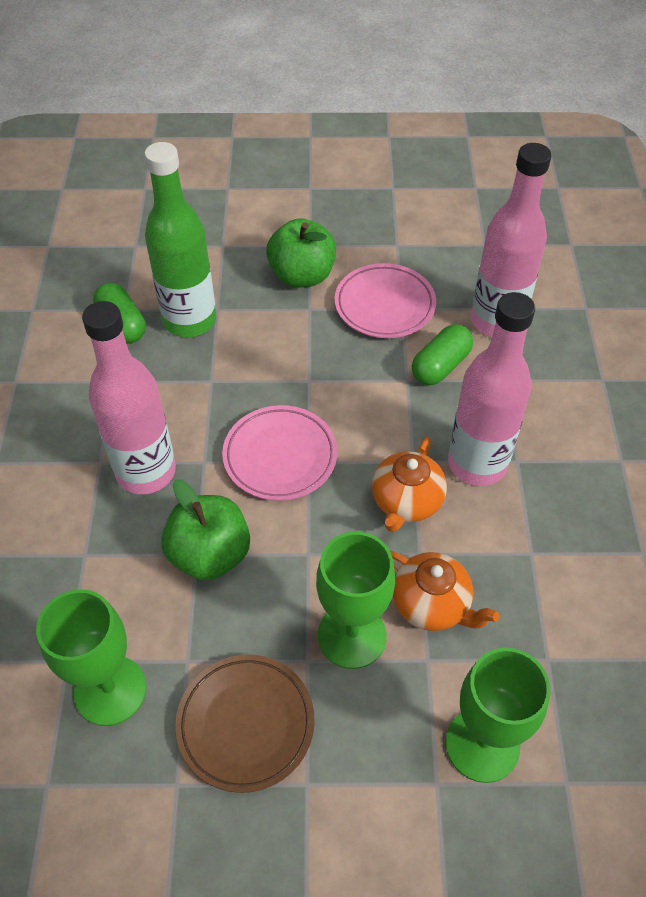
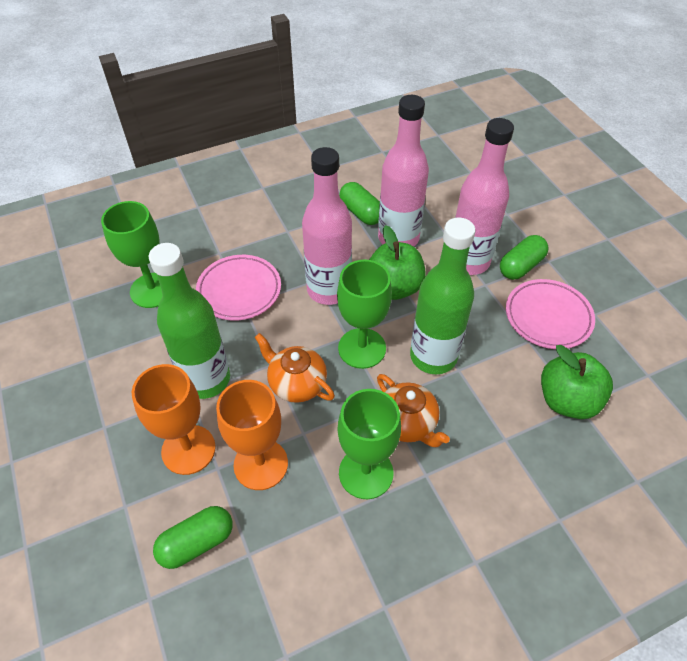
brown plate: [175,655,315,793] = 1 -> none = 0
green bottle: [145,142,216,337] = 1 -> [149,243,230,399] [410,218,475,374] = 2
green capsule: [93,283,146,344] [412,324,473,385] = 2 -> [153,506,233,569] [339,182,380,225] [500,235,549,280] = 3
orange goblet: none = 0 -> [132,364,216,475] [216,380,288,490] = 2

